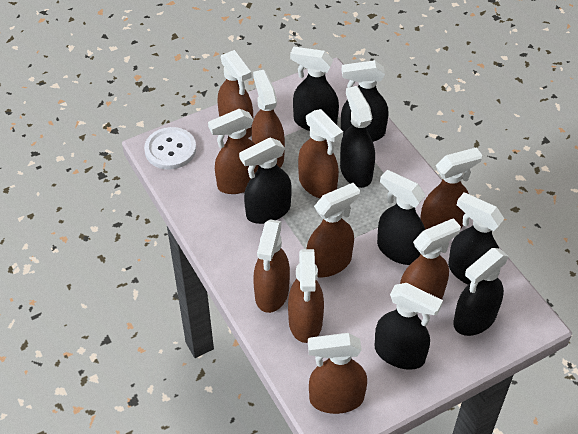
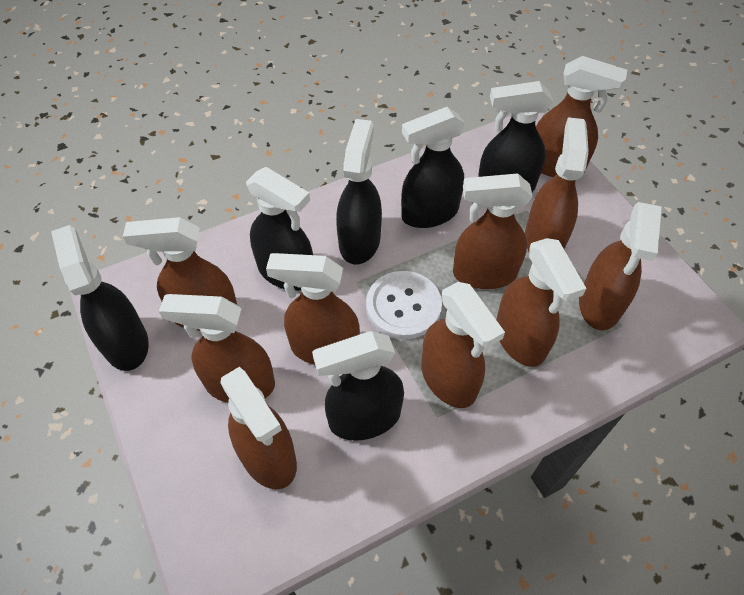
black spray bottle: [239,137,292,224] [290,47,339,131] [340,86,375,188] [341,60,388,142] [375,283,443,370] [377,170,426,265] [448,192,504,284] [453,248,509,336] = 8 -> [51,225,149,371] [246,167,313,291] [312,331,404,441] [336,119,382,264] [401,107,465,228] [478,81,553,192] = 6

